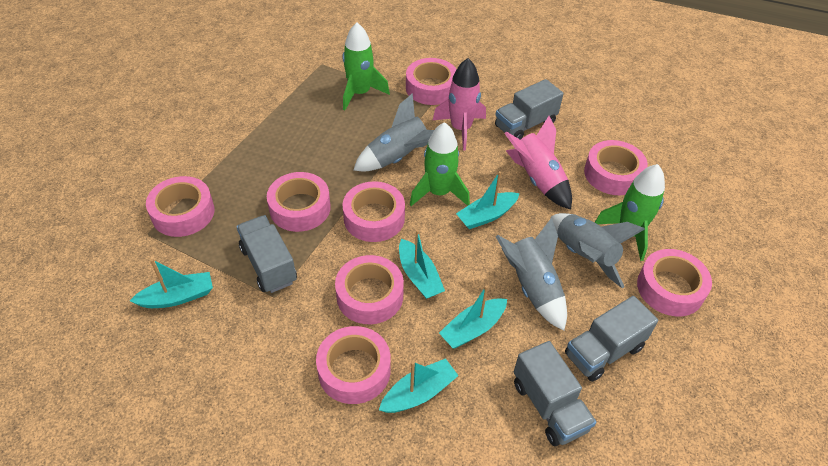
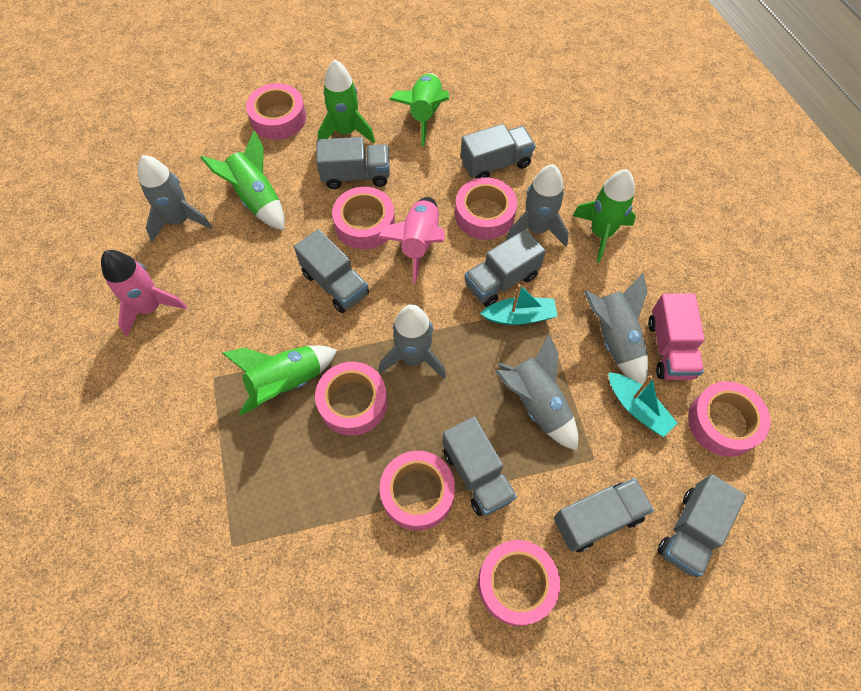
green rocket: [343,22,390,110] [410,122,470,206] [595,164,665,261] = 3 -> [200,131,284,231] [222,346,337,416] [318,60,375,143] [390,73,449,146] [573,169,636,263] = 5
grey rocket: [353,93,434,171] [495,218,567,330] [551,213,645,288] = 3 -> [138,155,212,242] [379,304,446,379] [495,334,578,451] [506,164,569,246] [584,273,648,385] = 5
grey truck: [237,215,297,293] [495,79,563,140] [514,341,596,446] [565,296,658,382] = 4 -> [294,229,369,313] [316,137,390,189] [442,417,517,516] [461,124,536,178] [465,229,546,307] [554,478,654,552] [657,474,746,577] = 7
pink tape: [146,176,215,237] [267,172,331,232] [316,326,391,404] [335,255,404,324] [342,181,405,242] [406,58,457,105] [584,140,648,195] [637,249,712,316] = 8 -> [246,83,306,140] [315,362,388,436] [332,187,395,249] [380,451,455,531] [455,177,517,240] [478,540,560,626] [688,381,770,457] = 7
pink truck: none = 0 -> [648,294,705,380] = 1
turquoise boat: [130,259,213,308] [379,358,459,413] [399,230,445,299] [439,285,507,348] [456,171,520,229] = 5 -> [480,284,558,325] [608,372,678,437] = 2

